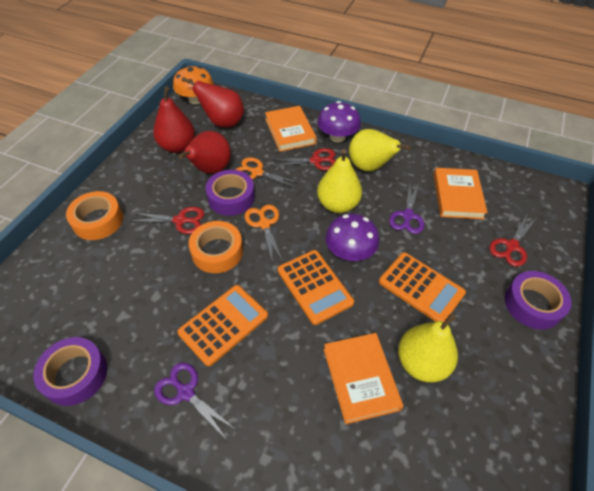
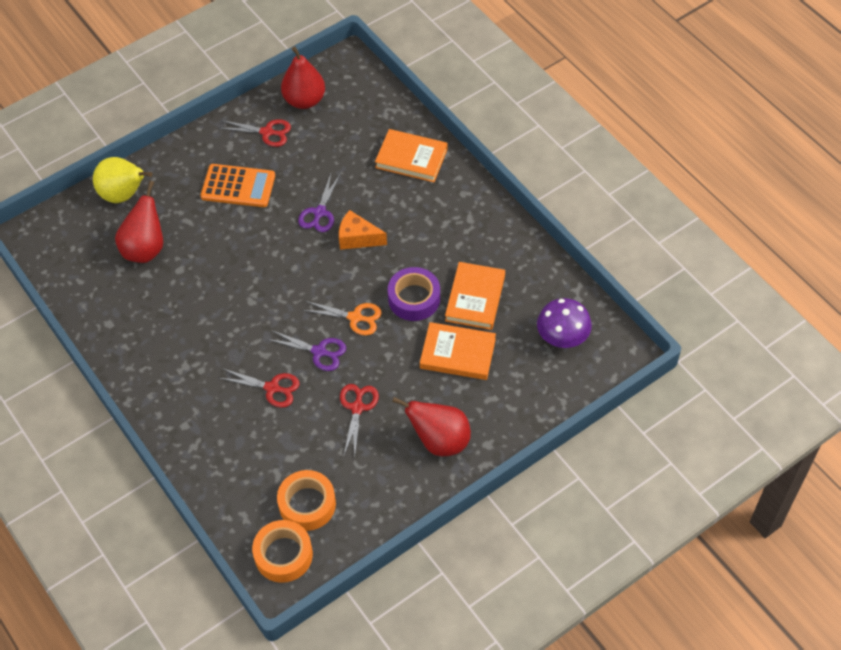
orange calculator: [177,285,268,366] [278,250,354,325] [379,253,466,322] = 3 -> [200,164,275,207] = 1
orange cheese: none = 0 -> [339,210,387,250] = 1
orange mushroom: [173,66,214,104] = 1 -> none = 0
orange scissors: [236,157,301,188] [245,205,283,263] = 2 -> [302,301,382,335] = 1
purple mushroom: [317,101,361,142] [325,214,379,261] = 2 -> [537,298,592,348] = 1
purple tape: [33,337,107,406] [206,170,255,216] [505,271,572,330] = 3 -> [388,267,440,321] = 1
yellow pear: [317,149,362,213] [349,129,411,171] [398,314,458,382] = 3 -> [93,157,152,203] = 1

